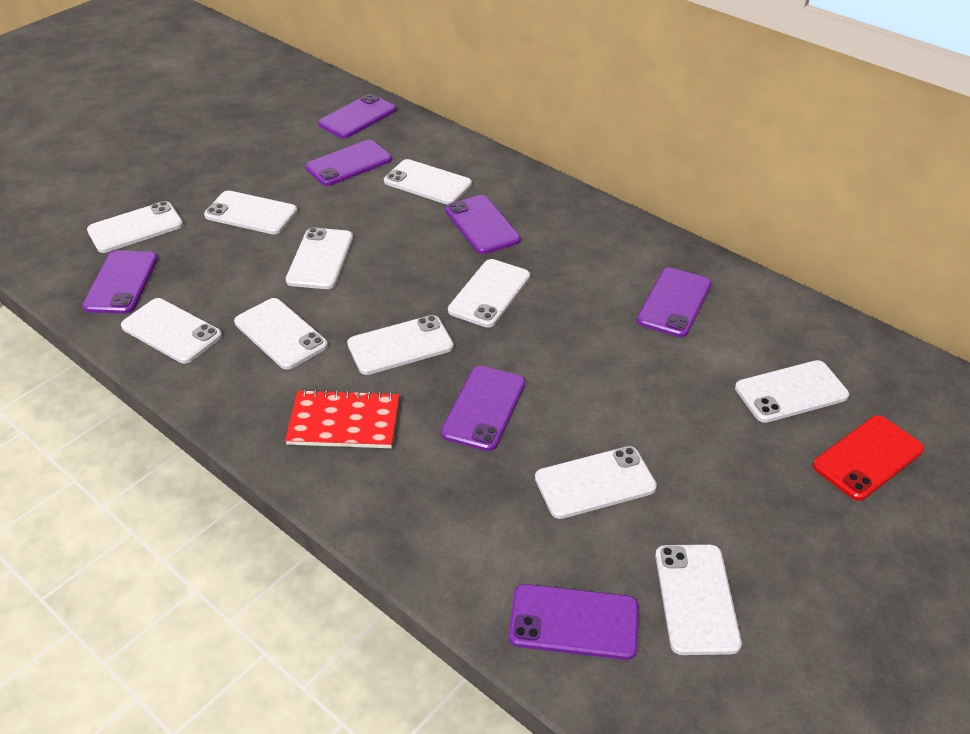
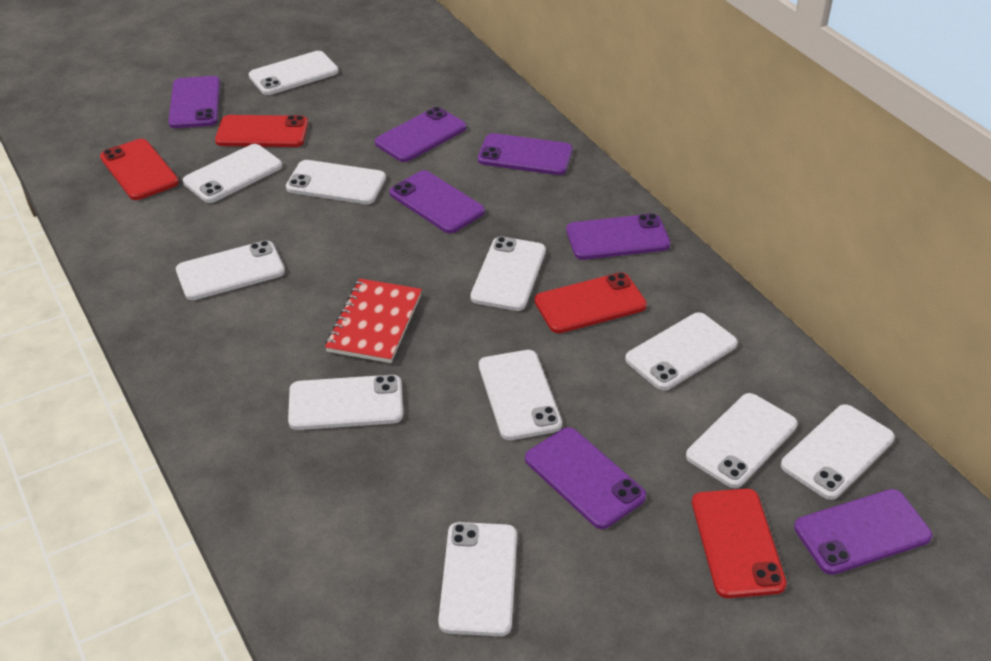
red phone: [813,415,924,501] = 1 -> [100,139,179,200] [215,115,308,147] [534,272,647,333] [692,489,787,598] = 4

